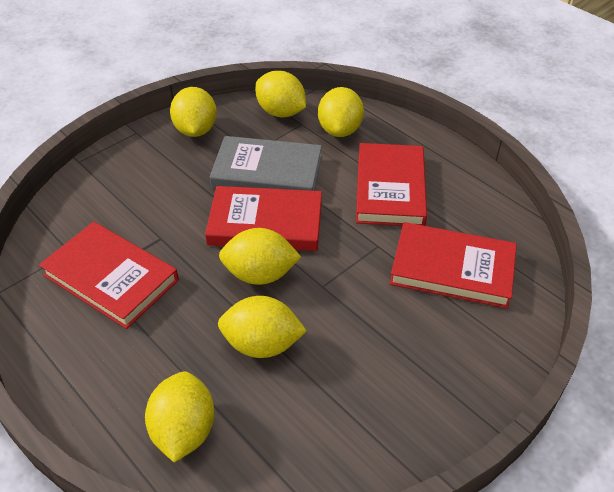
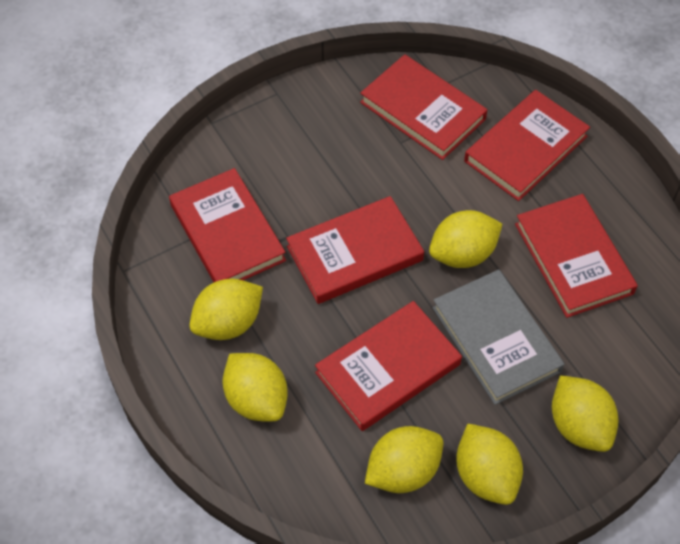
red book: [39,221,179,329] [205,186,322,251] [356,143,427,226] [390,222,517,309] = 4 -> [169,168,286,282] [286,196,424,304] [315,301,462,431] [360,54,487,160] [464,90,590,201] [515,194,638,318] = 6

